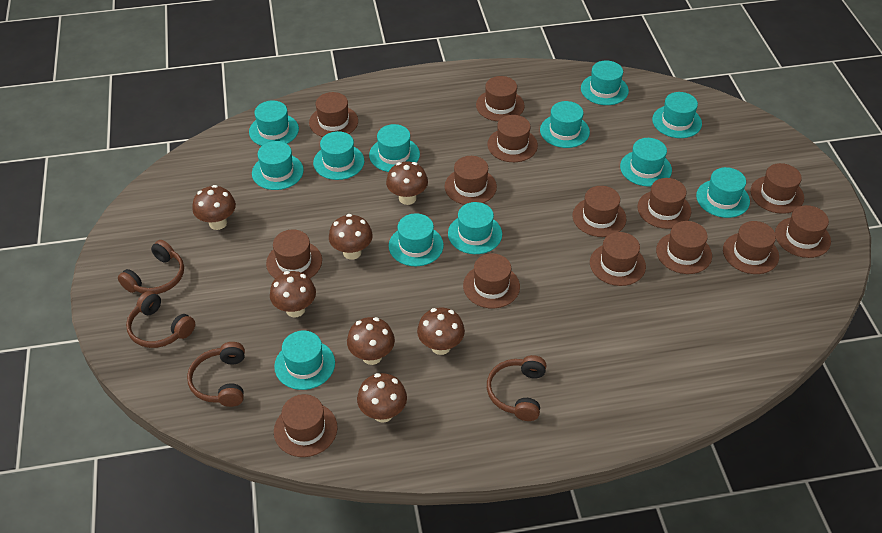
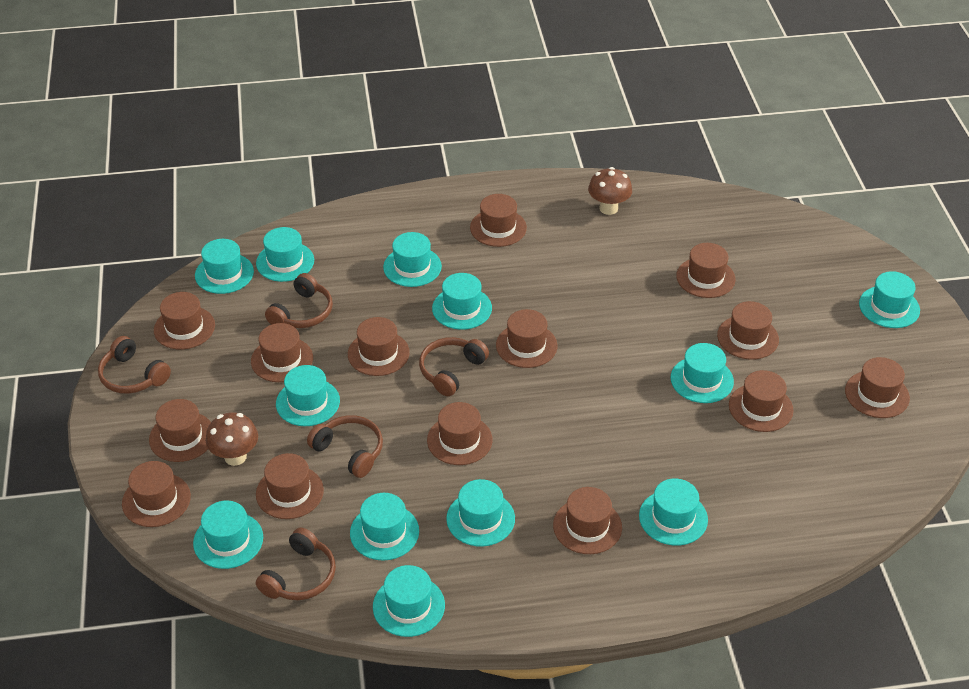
brown headphones: [118,240,184,294] [126,291,195,348] [187,342,245,407] [487,355,546,421] = 4 -> [98,336,171,394] [256,527,336,600] [265,273,333,328] [307,415,383,478] [419,337,489,396] = 5
brown mushroom: [192,185,236,230] [270,271,316,317] [329,214,373,260] [347,317,395,365] [357,373,407,423] [386,161,428,205] [417,307,465,355] = 7 -> [206,412,258,466] [588,167,632,215] = 2

